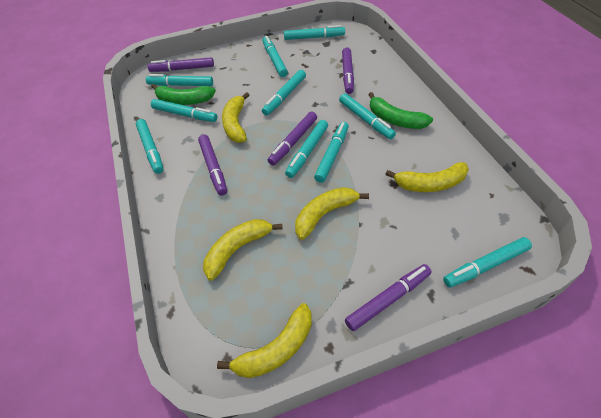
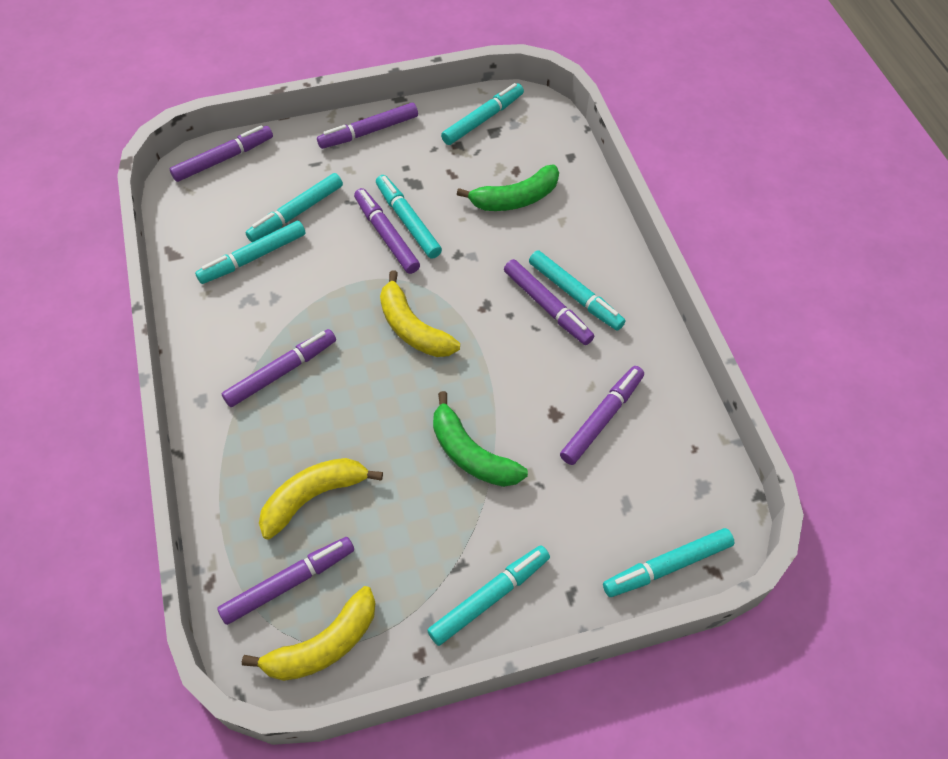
purple marker: [147,57,214,72] [198,135,227,196] [268,111,317,165] [342,47,354,94] [345,264,432,331] = 5 -> [170,125,273,182] [218,537,354,625] [222,329,336,407] [317,103,418,149] [354,188,420,274] [504,259,594,345] [560,366,644,465] = 7
turquoise marker: [136,119,164,174] [146,74,213,86] [151,99,217,122] [262,36,288,77] [262,70,306,116] [284,25,345,40] [285,120,328,178] [314,122,349,183] [339,93,396,139] [443,237,532,287] = 10 -> [195,221,306,284] [245,173,343,242] [376,175,442,259] [427,545,550,646] [441,83,524,145] [529,250,626,331] [603,528,735,597] = 7
yellow banana: [203,219,282,281] [217,303,312,378] [222,92,250,143] [295,187,369,240] [385,162,469,192] = 5 -> [242,586,376,681] [259,458,383,540] [380,271,460,357] = 3

